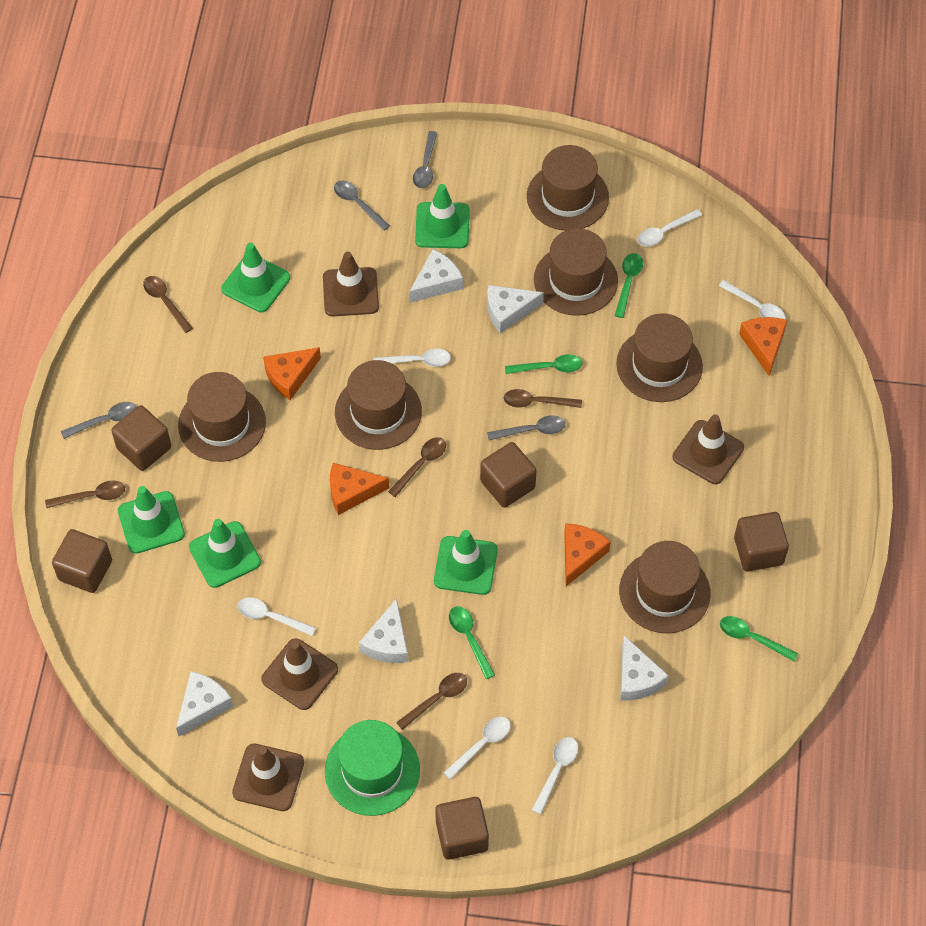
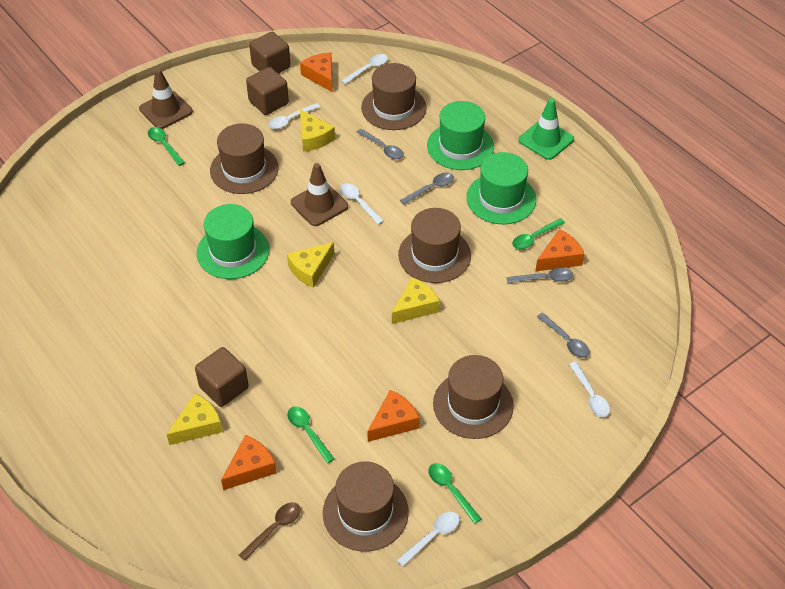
brown cube: [52,529,112,593] [111,405,171,471] [435,797,489,860] [480,442,537,508] [734,512,789,571] = 5 -> [195,347,249,407] [246,67,289,115] [249,32,291,73] = 3
brown hat: [178,372,266,462] [335,360,422,450] [527,145,609,231] [534,228,618,316] [616,313,703,402] [619,541,711,633] = 6 -> [210,123,279,194] [323,462,409,552] [361,63,427,130] [398,208,471,283] [433,355,514,439] = 5
brown spoon: [45,481,125,508] [143,276,193,333] [388,437,446,497] [396,673,467,730] [504,389,582,408] = 5 -> [239,502,301,561] = 1
brown traffic cone: [232,744,304,811] [261,638,338,710] [323,252,379,317] [672,414,744,484] = 4 -> [139,69,193,129] [291,163,348,226] = 2
green hat: [325,720,420,816] = 1 -> [197,204,269,279] [427,101,494,170] [466,152,536,224] = 3
green traffic cone: [118,486,185,554] [189,519,261,588] [221,243,290,313] [415,184,470,248] [434,530,498,595] = 5 -> [519,98,574,160] = 1
white cheese: [176,671,233,736] [359,598,408,663] [409,249,463,303] [487,285,544,334] [620,635,669,701] = 5 -> none = 0
white spoon: [238,597,316,636] [373,349,451,367] [443,716,511,780] [532,737,578,814] [638,209,702,247] [719,280,785,319] = 6 -> [268,103,320,129] [340,183,384,225] [341,54,388,84] [397,512,460,567] [569,362,610,417] = 5
yellow cheese: none = 0 -> [166,393,223,445] [287,242,334,288] [300,109,335,152] [392,277,440,324] = 4

